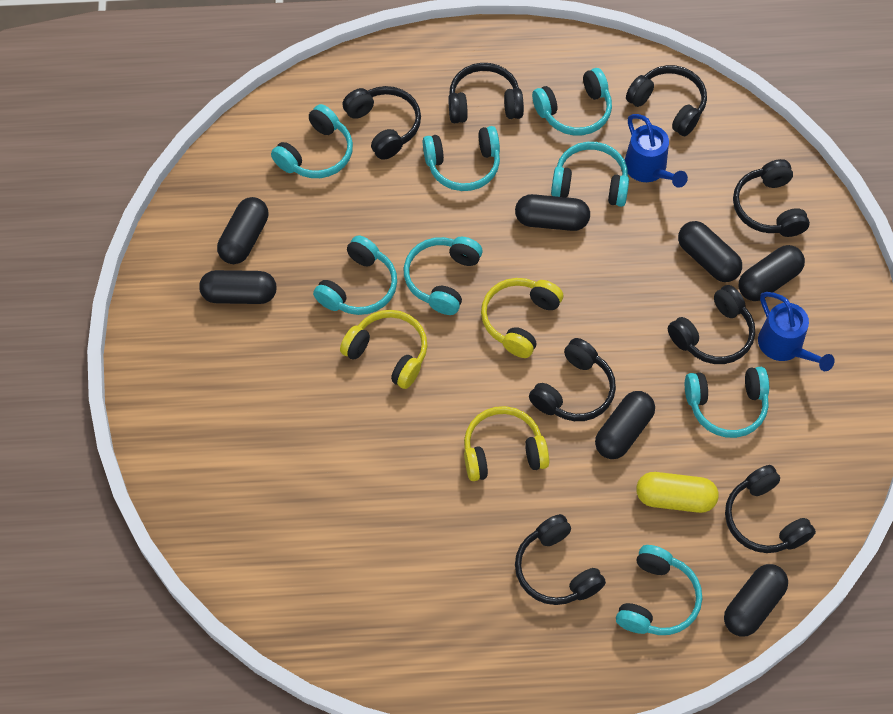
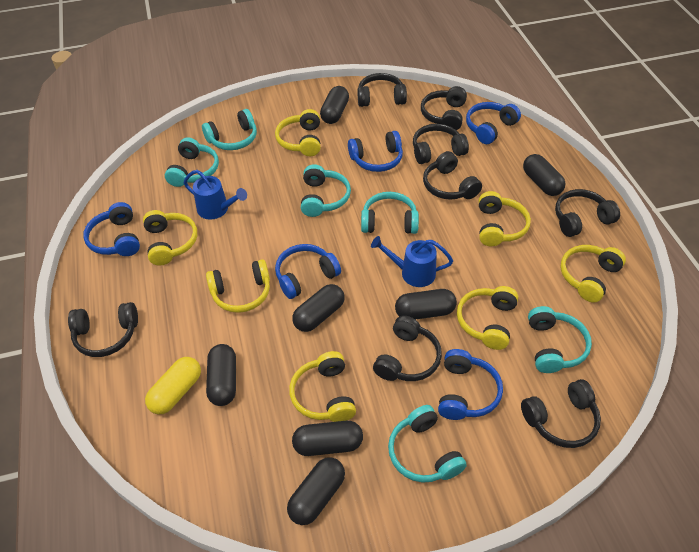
blue headphones: none = 0 -> [83,202,140,256] [275,244,341,299] [348,131,403,172] [438,349,503,420] [466,102,521,144] = 5
turquoise headphones: [271,104,353,178] [313,235,397,315] [404,237,483,315] [423,126,500,191] [532,68,612,135] [551,142,629,207] [616,545,702,635] [685,367,769,438] = 8 -> [165,137,219,187] [202,109,257,150] [301,164,351,217] [361,192,419,234] [388,405,467,483] [528,306,592,373] = 6
yellow headphones: [340,310,427,389] [464,406,549,481] [481,278,563,358] = 3 -> [143,210,197,266] [206,259,270,313] [275,109,321,156] [289,351,356,422] [457,286,518,350] [479,191,531,246] [560,245,626,303] = 7

